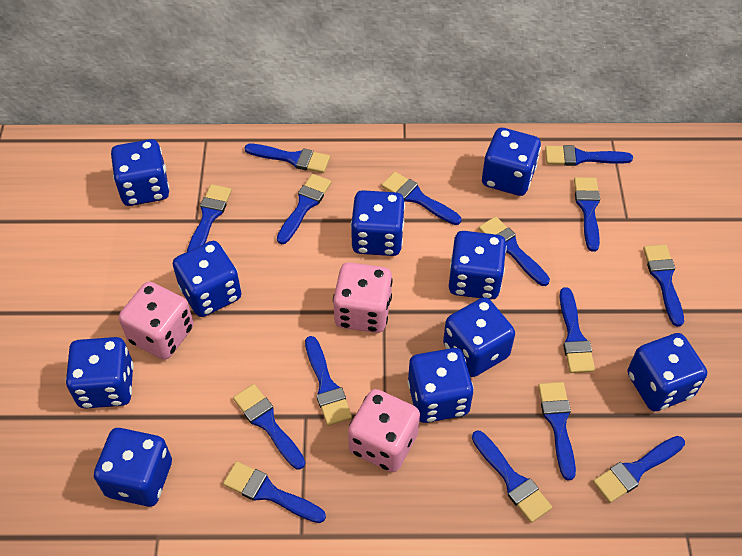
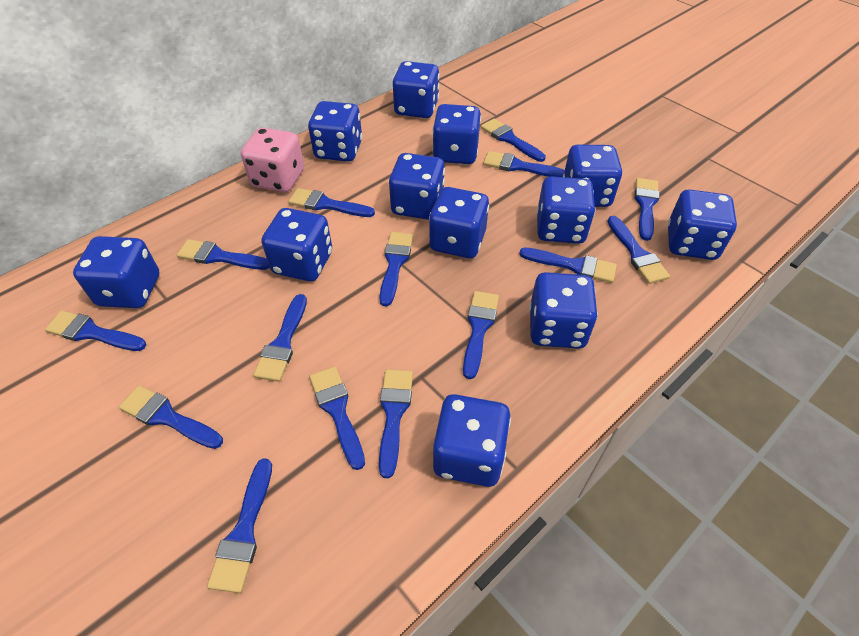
blue dice: [66,337,134,409] [94,428,172,507] [111,139,170,206] [173,241,242,317] [351,190,405,256] [407,348,474,423] [443,297,515,377] [449,231,507,300] [482,128,541,196] [627,333,707,411] = 10 -> [73,236,160,308] [261,208,332,281] [308,101,362,162] [389,153,445,220] [393,61,440,118] [429,187,489,258] [432,104,481,164] [433,394,511,487] [529,272,598,349] [537,176,596,244] [563,145,622,207] [668,189,737,260] = 12
pink dice: [119,282,194,360] [333,262,393,333] [348,389,420,472] = 3 -> [241,127,304,192] = 1

